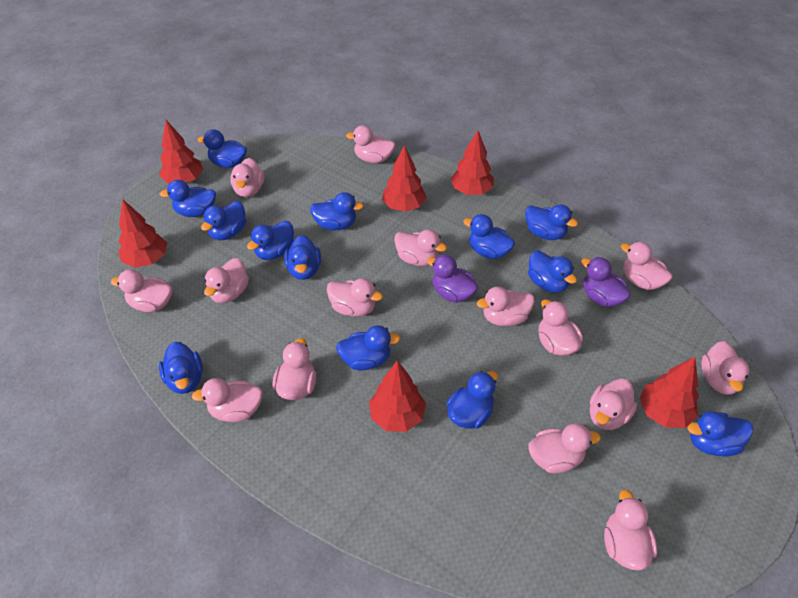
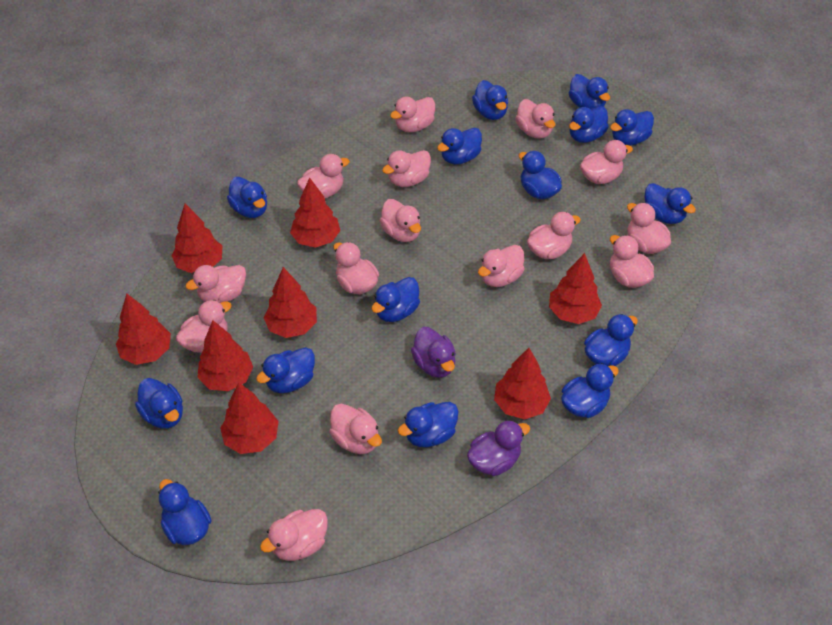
blue duck: [159,342,203,394] [160,180,216,217] [198,129,247,168] [201,201,246,240] [247,221,294,260] [284,235,321,280] [310,192,364,230] [336,325,400,371] [446,371,498,429] [463,214,515,259] [525,204,578,240] [528,250,577,292] [688,411,753,457] = 13 -> [135,378,183,429] [158,479,212,545] [227,177,267,218] [256,347,315,393] [371,277,420,322] [398,402,459,447] [437,128,482,165] [472,80,508,120] [519,151,562,199] [561,363,619,418] [569,74,610,109] [569,106,609,143] [584,314,638,366] [610,109,654,146] [645,183,696,224] = 15
red tree: [118,199,167,268] [159,120,203,183] [369,361,426,432] [382,145,427,212] [451,130,494,195] [639,357,699,428] = 6 -> [116,294,171,365] [171,203,222,273] [197,320,253,391] [220,382,279,454] [264,267,317,338] [290,177,340,248] [494,348,551,420] [549,253,602,324] = 8

